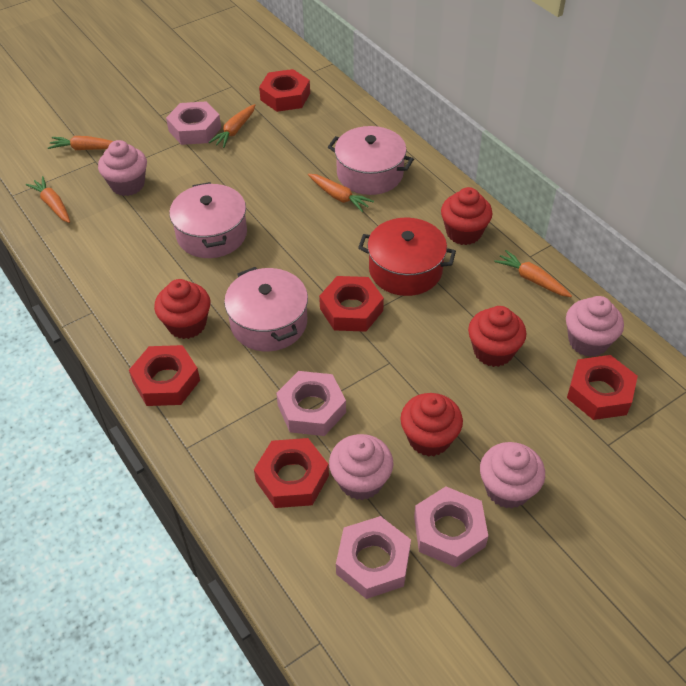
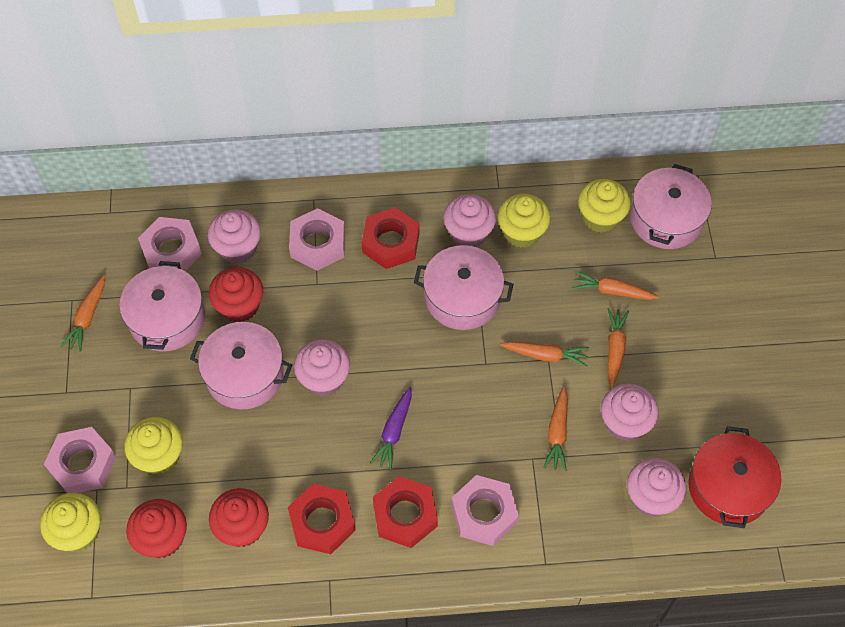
pink cupcake: [98,140,147,196] [329,434,394,500] [480,442,545,508] [566,296,624,357] = 4 -> [208,209,261,264] [294,340,350,396] [443,194,496,247] [601,384,658,441] [627,458,686,516] = 5
pink pot: [169,182,247,258] [224,267,308,351] [328,126,414,195] = 3 -> [119,261,205,351] [190,322,292,409] [414,245,514,330] [630,164,712,249] = 4
purple carrot: none = 0 -> [370,387,412,470] = 1
red cupcake: [154,279,210,339] [400,393,463,457] [441,187,493,245] [468,306,526,367] = 4 -> [126,499,187,558] [209,267,263,322] [209,488,269,547] = 3
red nut: [129,345,200,406] [254,438,329,508] [259,69,310,112] [319,276,384,332] [567,355,638,420] = 5 -> [288,484,356,554] [362,207,420,269] [373,476,438,548] = 3
yellow cupcake: none = 0 -> [40,493,101,552] [124,417,183,475] [498,194,550,248] [578,179,631,233] = 4

